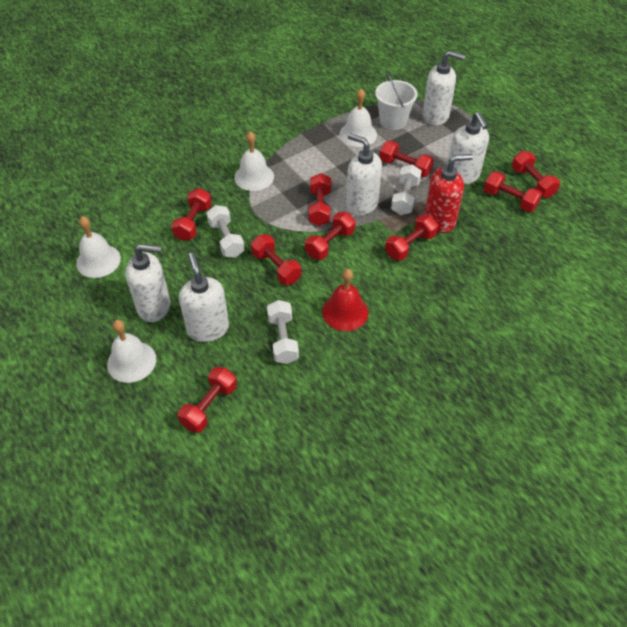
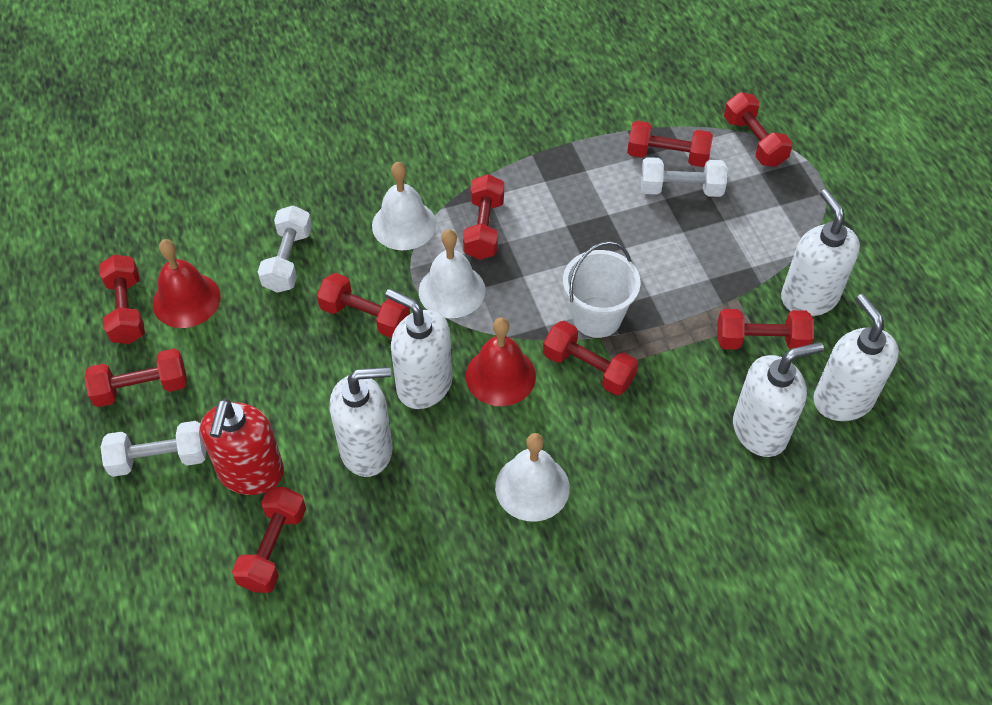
red bell: [322,269,369,331] = 1 -> [153,239,221,328] [466,317,536,406] = 2
white bell: [76,216,121,278] [107,320,156,383] [234,131,274,191] [339,88,377,147] = 4 -> [372,162,436,250] [419,229,486,318] [495,433,570,522] = 3

